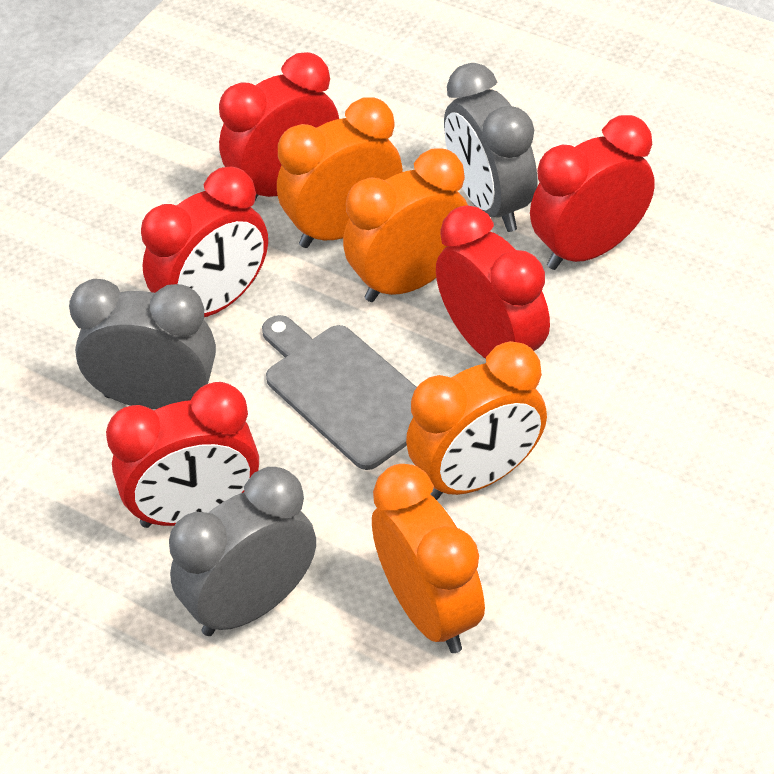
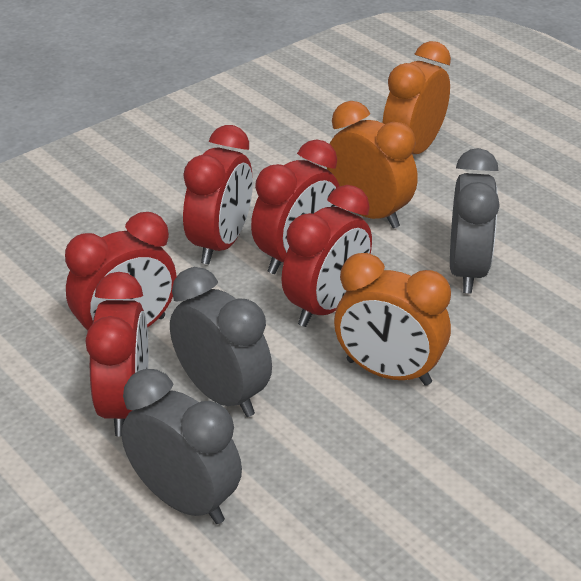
grey cutting board: [262,315,417,470] = 1 -> none = 0
orange clock: [277,97,403,248] [343,148,468,302] [372,464,485,653] [406,341,547,500] = 4 -> [327,101,418,229] [334,253,451,386] [383,41,451,154] = 3

